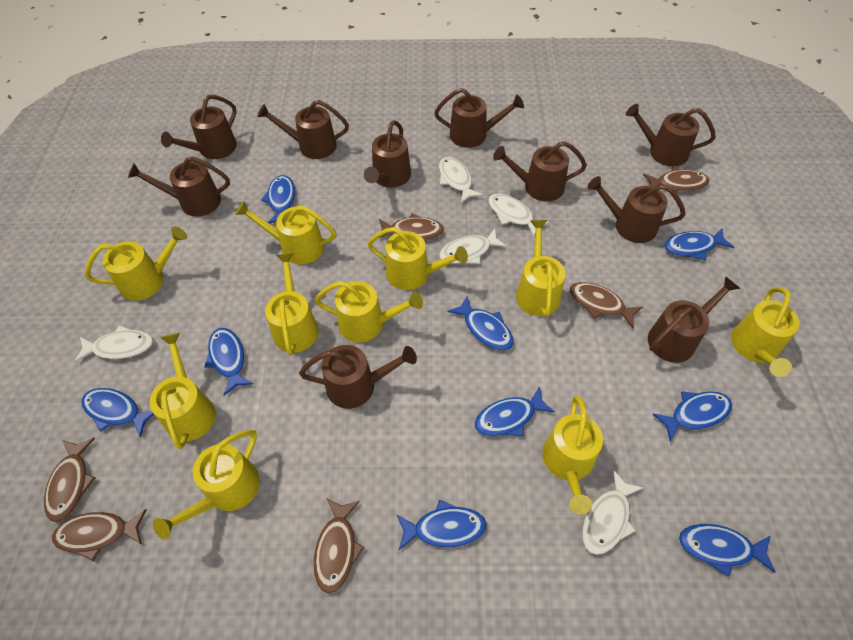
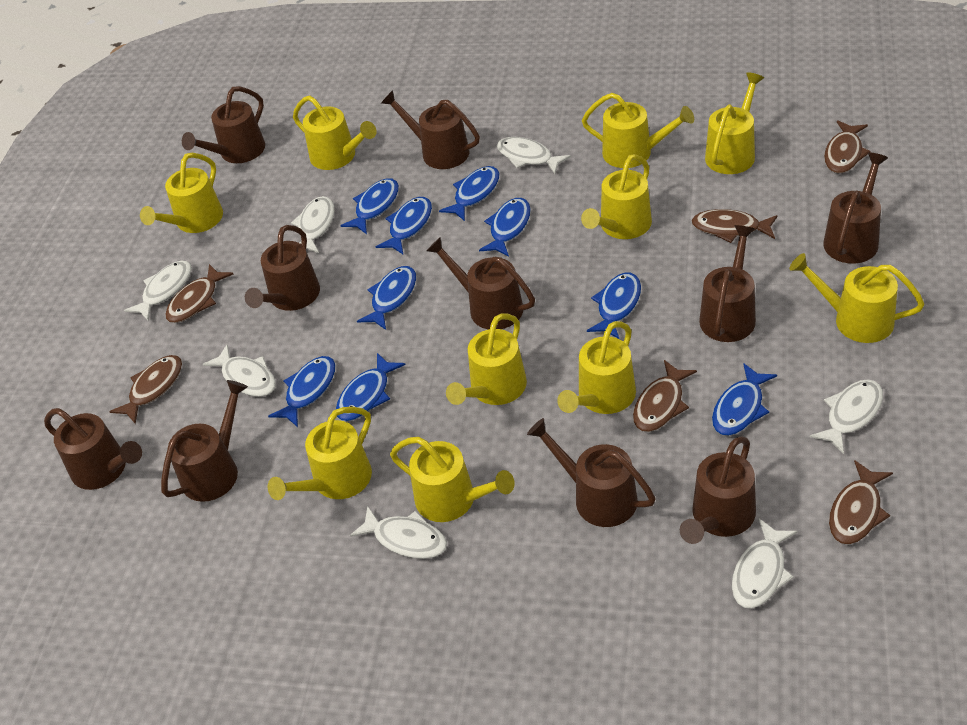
white fish: [74,325,153,362] [439,157,483,203] [439,228,507,264] [488,194,549,238] [582,470,643,555] = 5 -> [124,261,192,321] [202,344,276,397] [291,196,334,253] [350,506,447,559] [497,137,571,174] [732,519,798,609] [810,380,883,454] = 7

